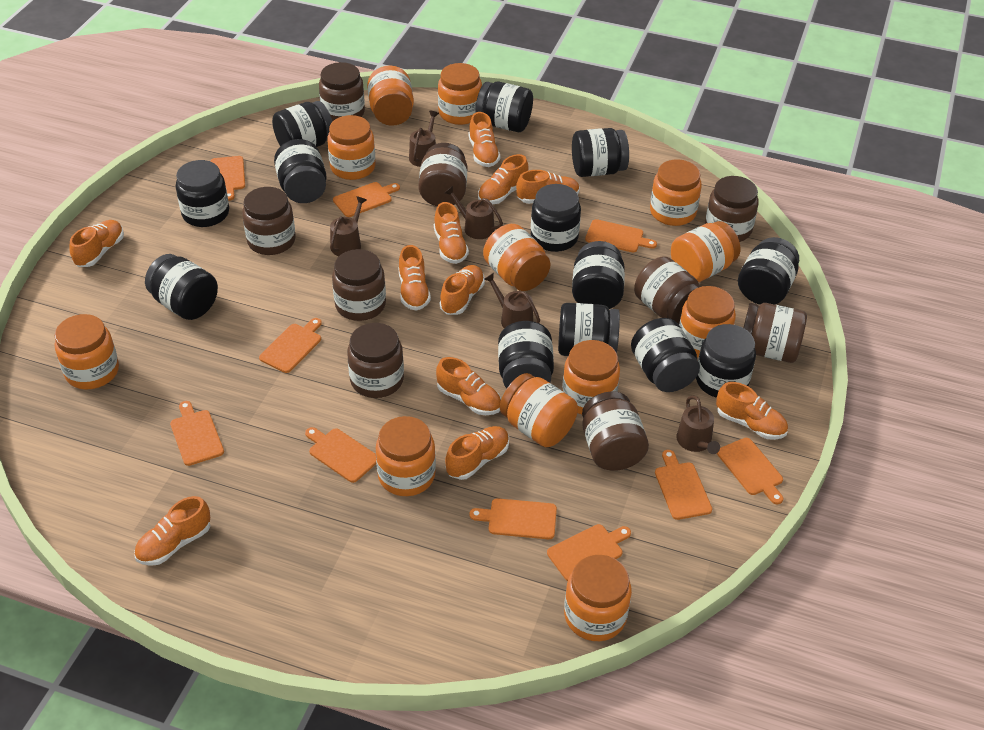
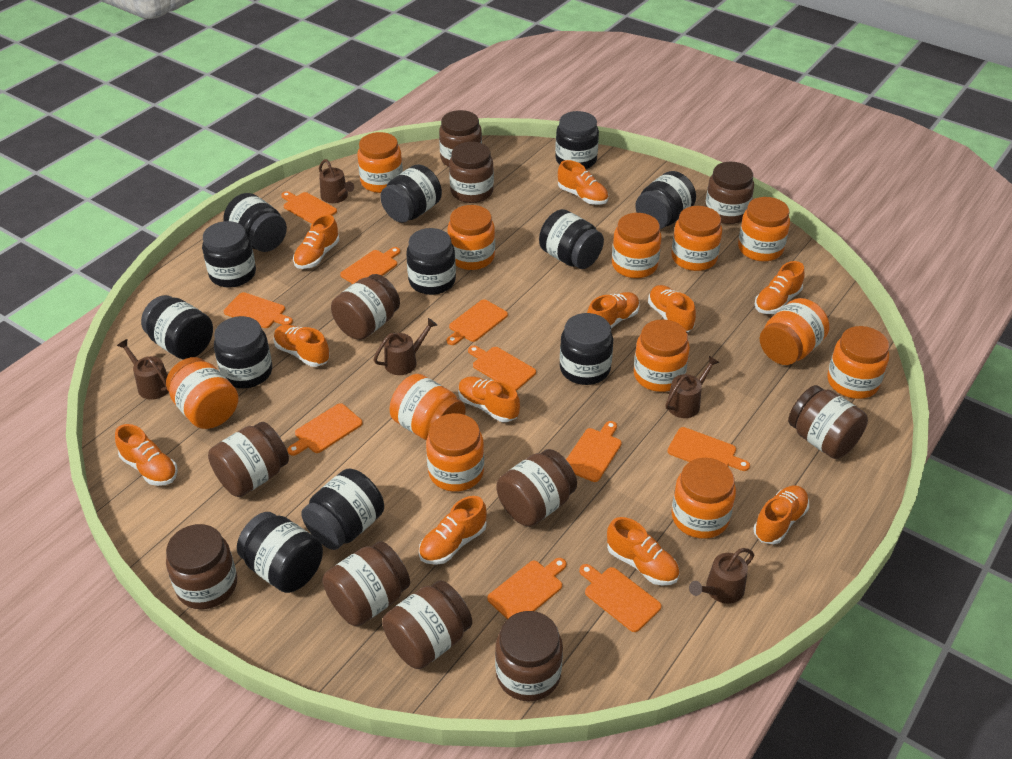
black jar: [145,254,218,320] [176,160,229,227] [272,101,333,147] [274,139,327,203] [475,82,533,132] [498,321,554,388] [531,184,581,252] [558,303,620,356] [572,128,629,177] [572,241,625,309] [631,318,700,392] [696,324,756,398] [738,237,799,305] = 13 -> [141,295,213,359] [202,221,256,288] [214,316,272,388] [223,193,287,252] [237,512,323,593] [301,469,384,550] [380,165,442,223] [406,228,456,295] [539,209,604,269] [555,111,599,169] [560,313,613,385] [635,171,696,229] = 12
brown jar: [242,187,296,255] [319,62,365,121] [332,249,386,321] [347,323,404,398] [418,143,467,206] [582,391,649,471] [634,256,701,324] [705,176,759,242] [744,303,807,363] = 9 -> [166,524,237,609] [208,422,289,497] [323,541,410,626] [331,274,400,340] [382,580,472,669] [439,110,482,167] [449,142,494,203] [495,611,563,701] [497,449,577,527] [705,162,754,224] [788,385,868,459] = 11

